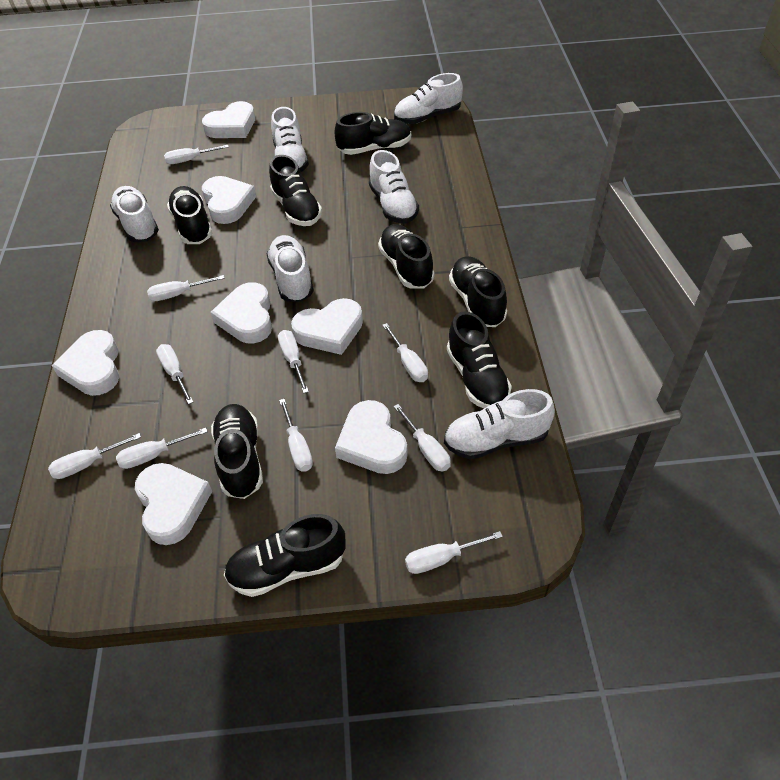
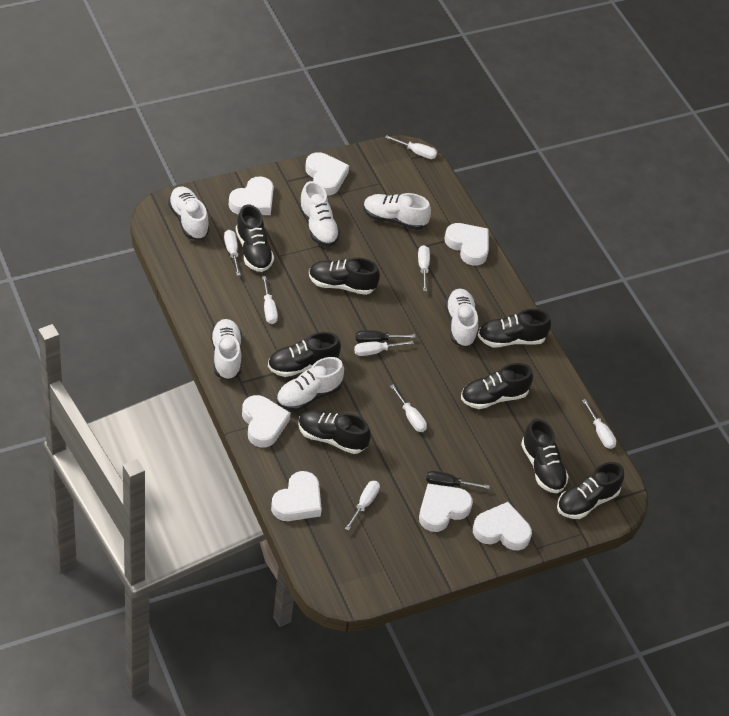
black screwdriver: none = 0 -> [355,330,416,343] [426,471,490,489] = 2
white screwdriver: [48,433,141,479] [116,428,208,469] [147,275,225,301] [156,344,193,404] [164,145,229,164] [278,330,309,393] [279,399,313,472] [382,323,428,382] [393,404,451,472] [405,531,503,574] = 10 -> [224,230,241,276] [262,276,278,324] [345,481,380,531] [354,341,414,356] [385,135,437,159] [390,385,427,432] [418,245,430,291] [582,399,616,449] = 8

